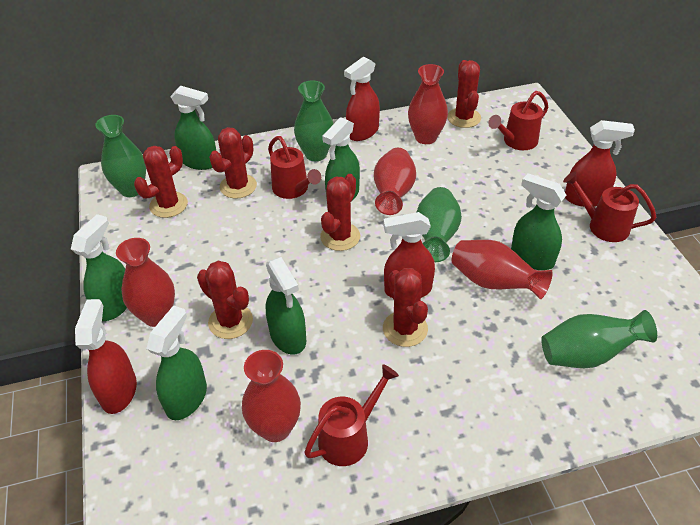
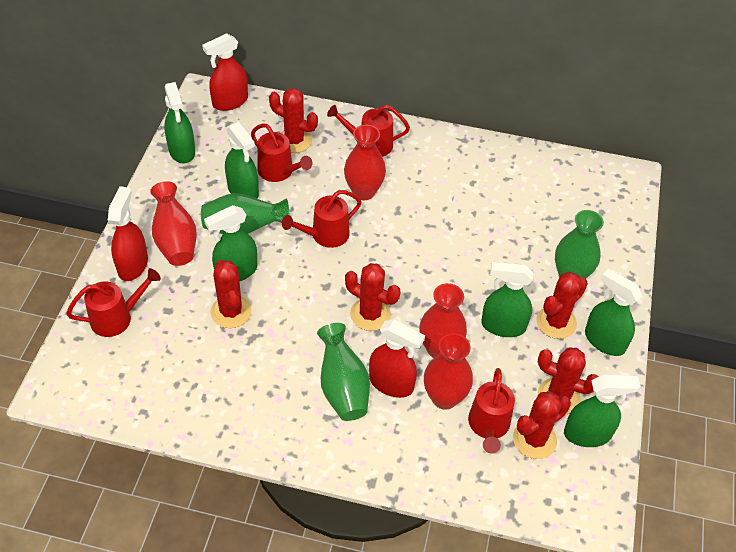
green vase: [95,115,146,197] [294,80,333,161] [417,187,462,262] [541,310,657,368] = 4 -> [201,193,289,234] [317,323,370,421] [555,210,604,279] = 3
red spray bottle: [75,299,137,414] [344,56,380,141] [383,212,435,298] [565,120,635,207] = 4 -> [108,186,148,281] [202,33,248,111] [369,319,425,398] = 3
red vase: [116,238,175,327] [242,350,301,442] [374,148,416,215] [408,64,448,144] [452,240,553,299] = 5 -> [150,181,197,266] [344,125,386,200] [419,283,467,358] [424,333,473,410] = 4
red watering can: [268,136,321,199] [304,364,399,466] [488,91,548,150] [563,172,656,242] = 4 -> [66,268,161,337] [251,123,312,182] [282,190,362,248] [327,105,410,157] [468,368,515,454] = 5

